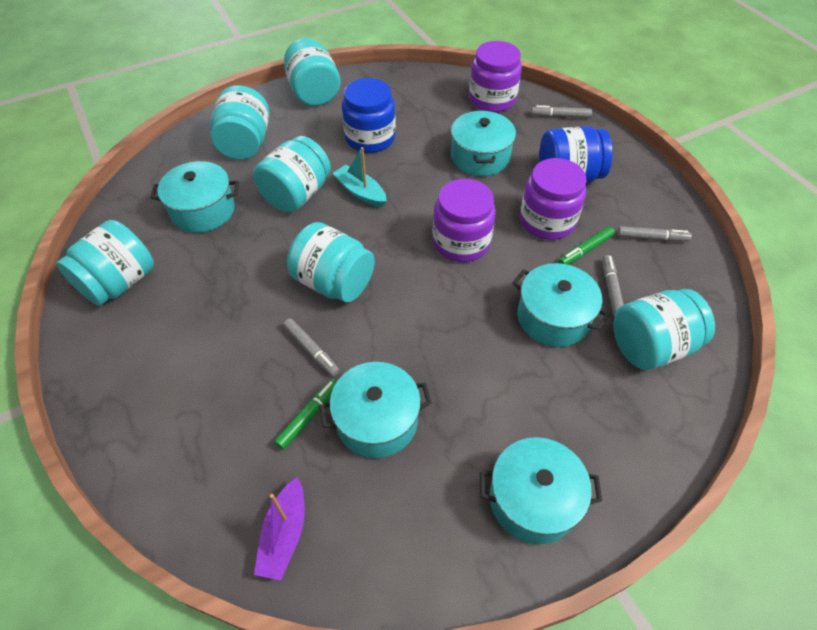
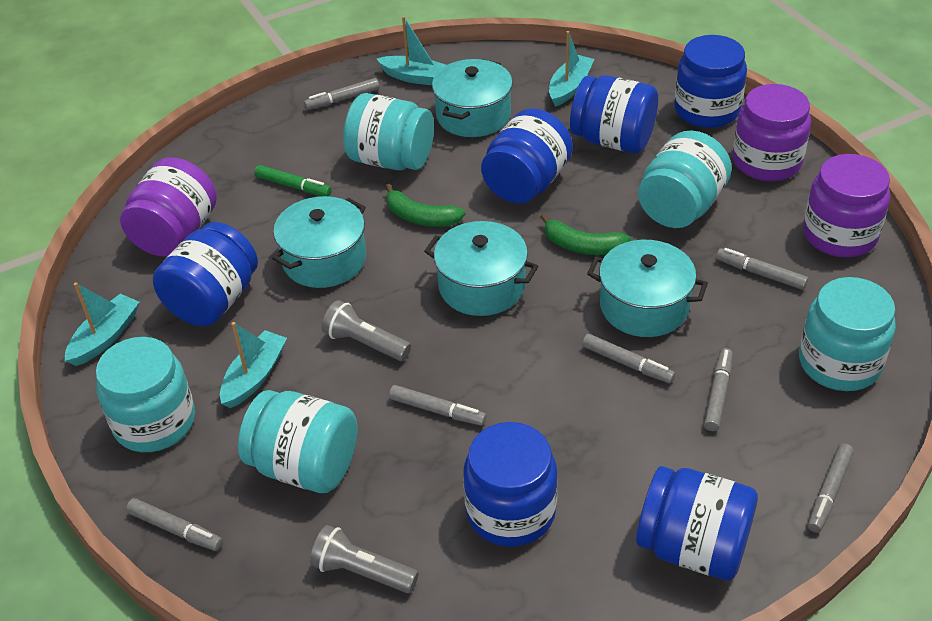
blue jar: [342,78,396,153] [539,126,613,183] = 2 -> [153,222,258,326] [463,422,558,547] [481,108,573,204] [570,75,658,153] [636,466,758,581] [674,35,747,128] = 6
green banana: none = 0 -> [385,184,465,226] [540,213,631,255] = 2
green marker: [274,379,337,450] [558,227,615,265] = 2 -> [254,165,332,196] = 1
grey flashlight: none = 0 -> [310,525,419,593] [322,300,411,361] = 2
grey marker: [283,318,340,377] [531,105,592,118] [603,255,624,317] [617,226,692,241] = 4 -> [126,498,223,551] [304,78,379,110] [389,385,486,426] [582,334,675,383] [704,348,733,431] [716,248,808,290] [808,443,854,533] = 7
purple boat: [254,477,305,580] = 1 -> none = 0
turquoise boat: [333,147,387,207] = 1 -> [65,282,140,366] [220,322,287,408] [377,16,446,85] [549,31,594,107] = 4
turquoise jar: [56,220,154,306] [210,85,269,159] [253,136,331,212] [284,38,341,106] [287,222,375,303] [613,289,715,370] = 6 -> [96,337,195,452] [238,390,357,493] [343,93,434,170] [638,131,732,228] [799,277,896,391] = 5
turquoise pot: [150,161,239,233] [319,362,432,458] [451,111,516,176] [480,437,602,544] [512,263,610,347] = 5 -> [272,196,366,288] [424,221,538,316] [432,59,513,137] [587,240,708,337] = 4

